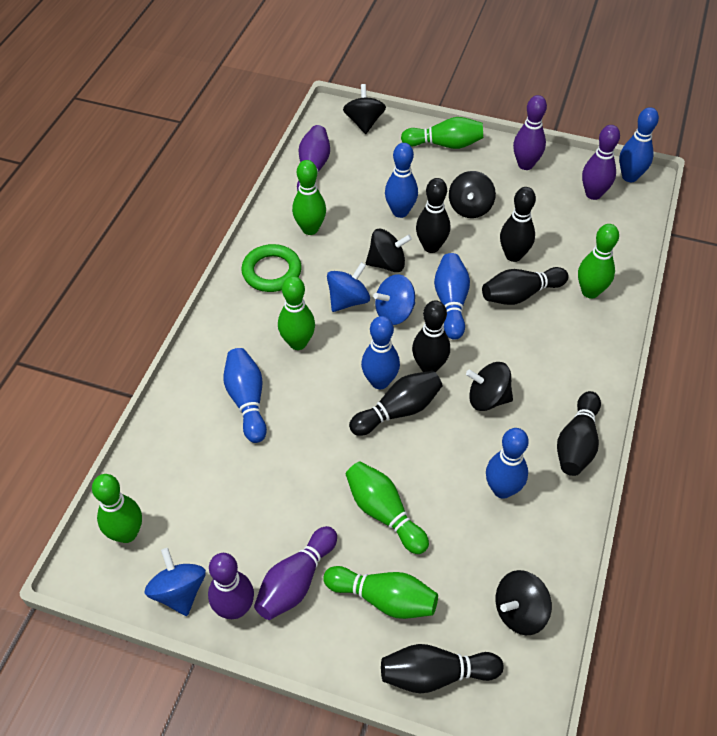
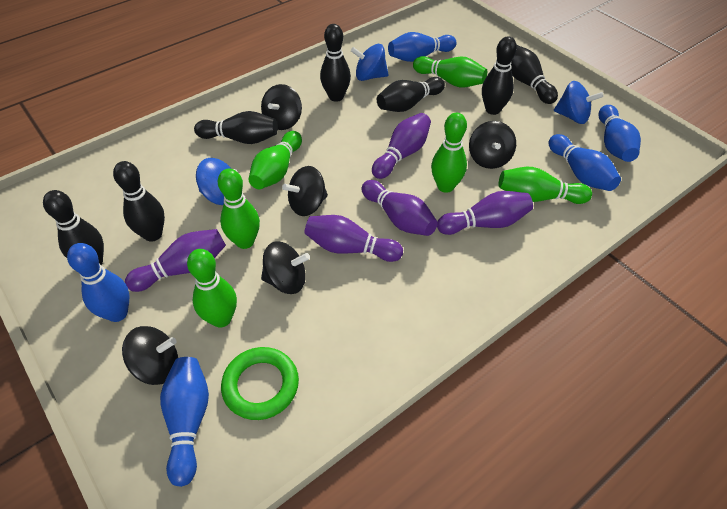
blue bowling pin: [223,348,267,443] [361,316,400,389] [385,143,418,218] [434,253,470,340] [486,428,529,499] [619,107,659,182] = 6 -> [67,243,130,322] [160,357,209,487] [388,32,457,62] [549,134,621,191] [598,105,641,162] = 5
green bowling pin: [92,474,142,543] [278,276,315,350] [292,160,326,235] [323,566,438,619] [346,461,429,554] [401,117,483,149] [578,224,619,299] = 7 -> [187,249,237,328] [218,169,260,249] [249,131,302,189] [413,56,487,87] [431,113,467,193] [498,167,592,204] = 6

